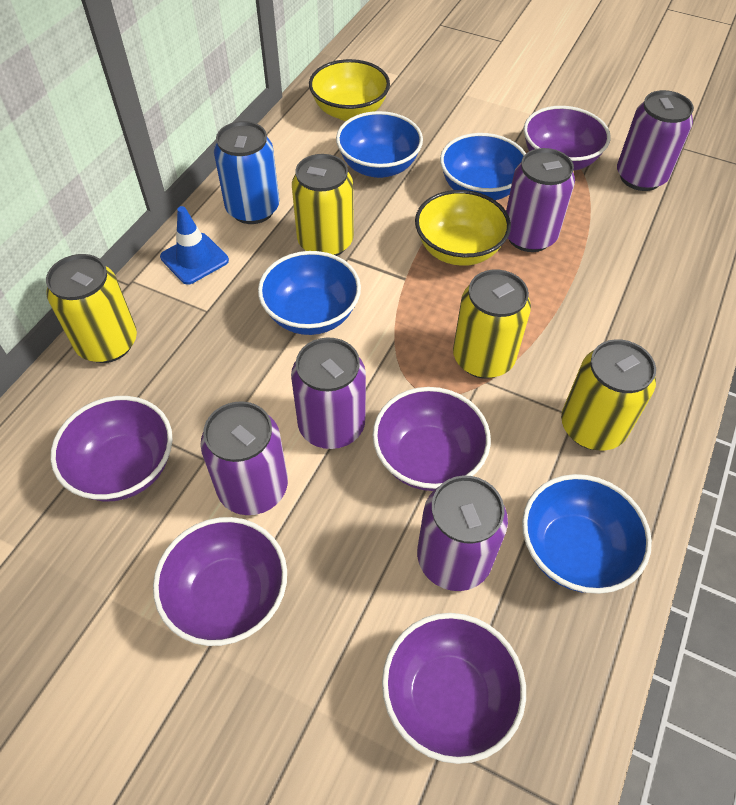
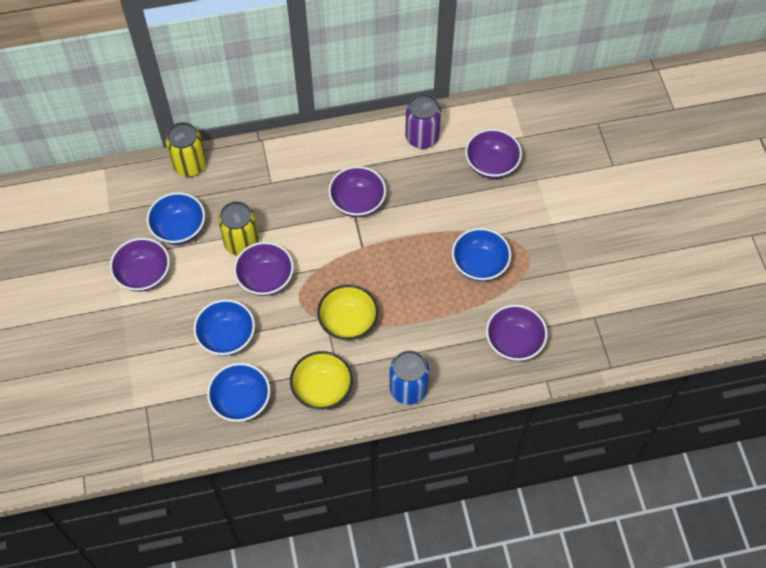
blue traffic cone: [160,206,229,285] = 1 -> none = 0
purple can: [200,401,288,515] [291,337,366,449] [417,475,508,591] [506,148,575,252] [617,90,694,191] = 5 -> [405,94,441,149] = 1
yellow can: [46,254,137,363] [292,154,354,256] [453,270,531,379] [561,339,656,450] = 4 -> [165,122,207,177] [218,201,259,256] = 2

